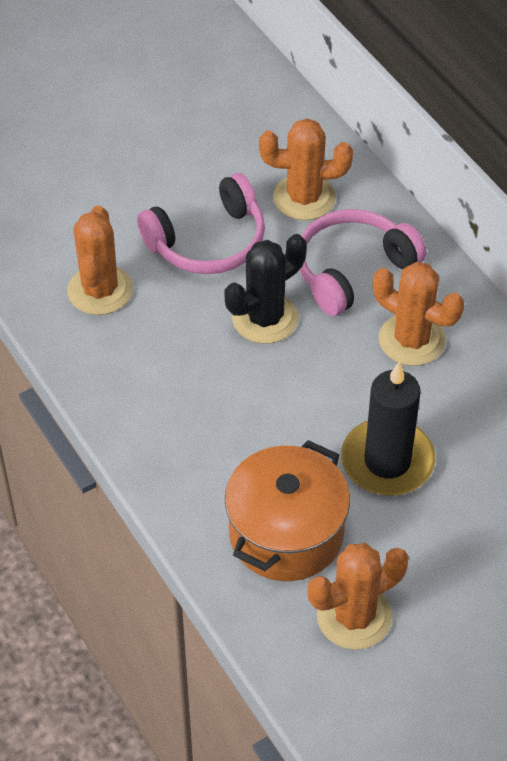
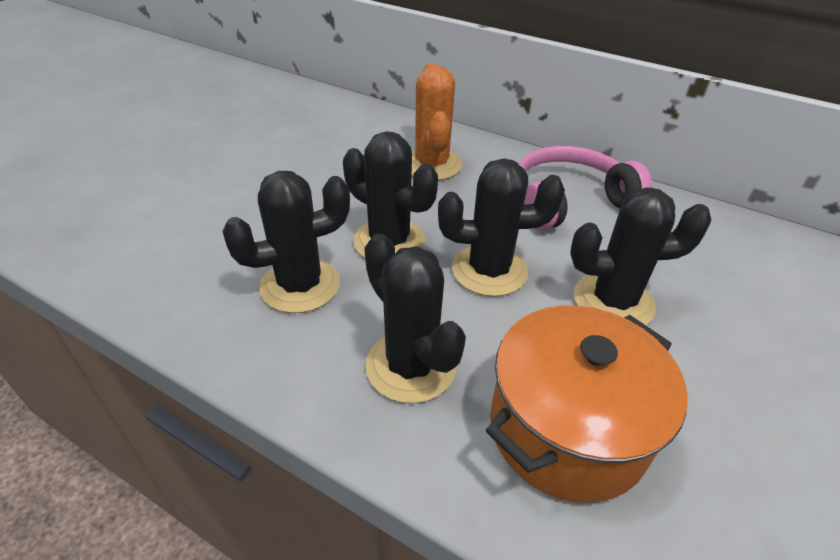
black cactus: [224,234,307,344] = 1 -> [222,171,350,313] [343,131,438,258] [364,234,466,403] [438,158,565,297] [570,188,711,325] = 5
black candle: [341,362,435,496] = 1 -> none = 0
orange cactus: [67,206,133,315] [259,118,353,220] [307,543,409,650] [373,262,464,366] = 4 -> [412,63,462,180] = 1
pink headphones: [137,173,265,274] [299,209,427,316] = 2 -> [519,146,652,230] = 1

